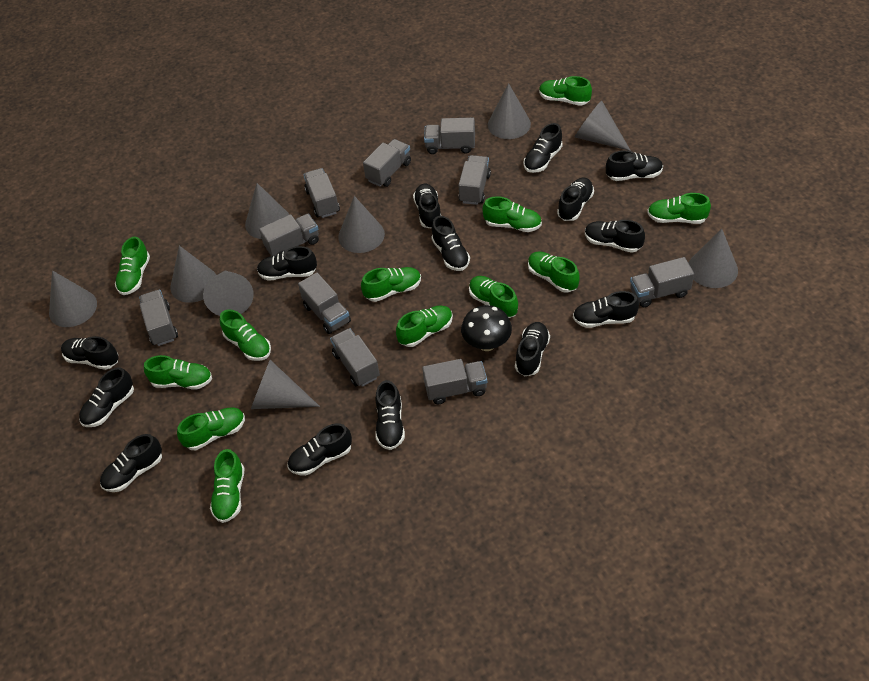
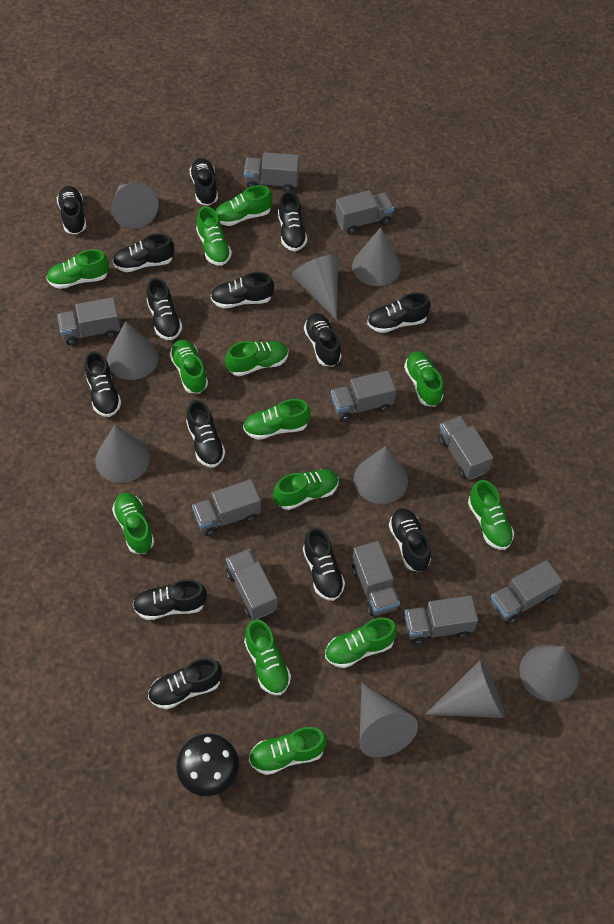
green shoe: [115,237,150,295] [144,355,212,389] [177,408,245,450] [210,449,244,523] [220,309,271,361] [361,267,421,302] [396,305,453,347] [469,276,518,318] [483,196,542,232] [528,251,580,293] [539,76,592,106] [647,193,711,224] = 12 -> [46,249,109,289] [112,492,154,554] [170,339,208,394] [196,206,232,266] [216,185,272,226] [225,341,288,376] [243,399,310,440] [244,619,291,695] [249,727,327,775] [273,469,339,510] [325,617,397,668] [404,351,443,407] [468,480,514,550] = 13

